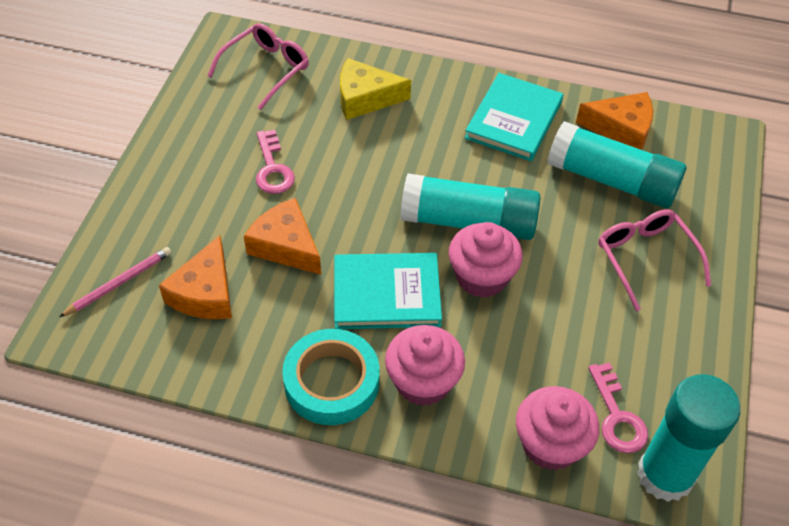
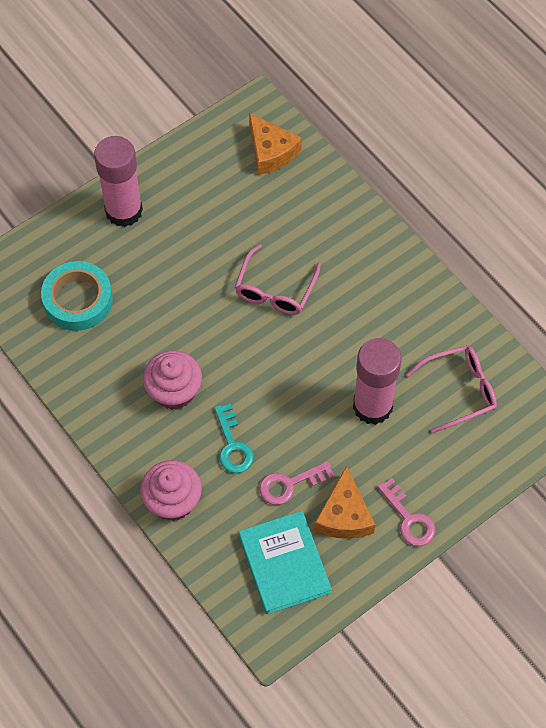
orange cheese: [159,235,232,319] [244,198,321,275] [576,92,653,150] = 3 -> [249,113,302,175] [314,466,375,539] = 2
pink cupcake: [385,325,465,406] [449,222,522,298] [516,386,599,470] = 3 -> [140,460,202,521] [143,350,202,410] = 2
pink glue stick: none = 0 -> [94,136,143,227] [353,338,402,425] = 2
pink pencil: [59,247,171,317] = 1 -> none = 0
turquoise book: [334,253,442,329] [465,73,563,161] = 2 -> [238,511,332,614] = 1
turquoise glue stick: [400,173,540,240] [547,121,686,208] [637,374,740,502] = 3 -> none = 0
turquoise key: none = 0 -> [214,404,254,473] = 1
yellow cheese: [340,58,411,120] = 1 -> none = 0

